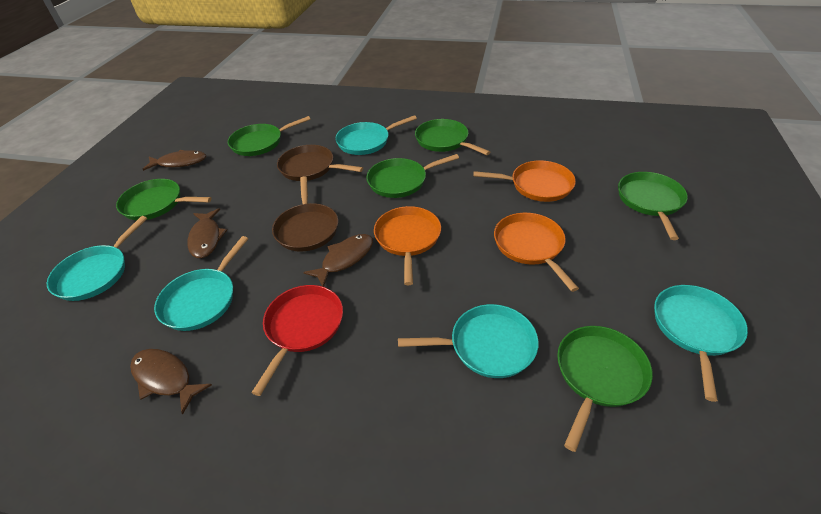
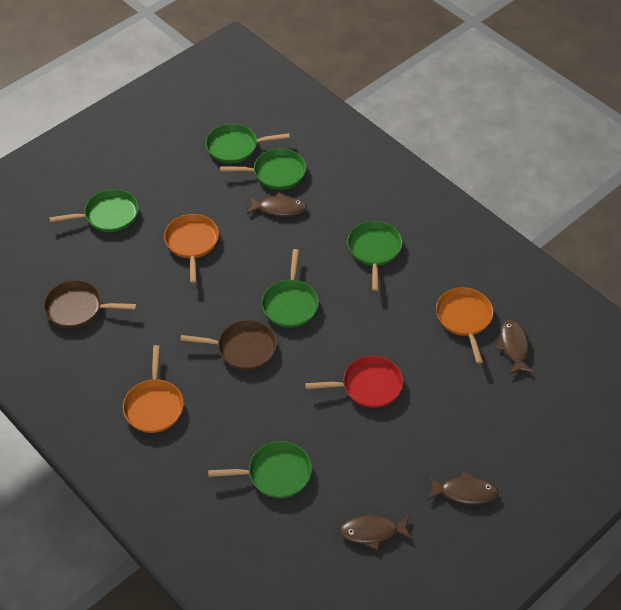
turquoise pan: [47,216,147,301] [154,236,248,331] [335,115,417,155] [398,304,539,378] [654,285,748,402] = 5 -> none = 0

